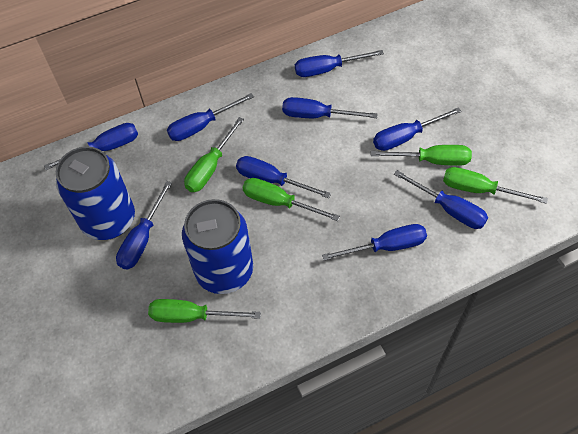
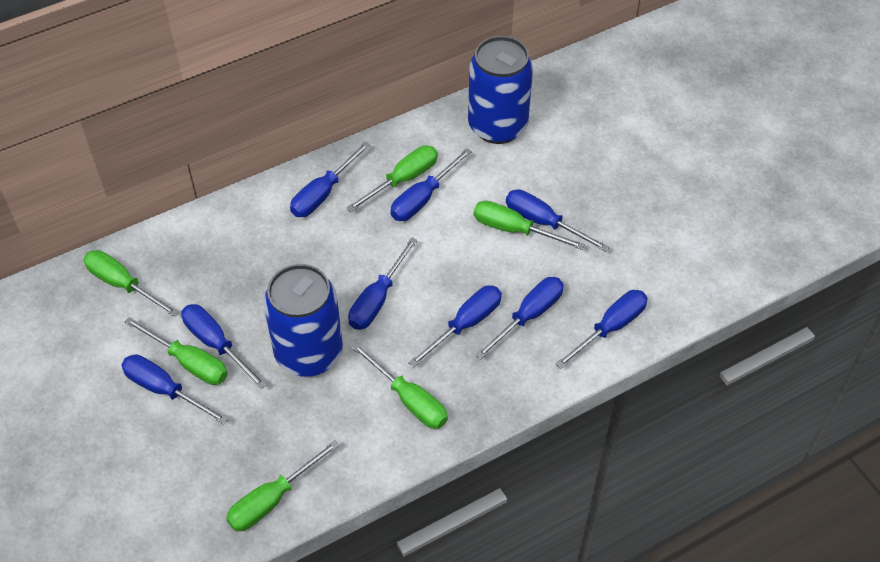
green screwdriver: [148,299,261,323] [184,117,244,192] [243,178,340,221] [371,145,472,166] [443,167,548,204] = 5 -> [84,250,179,317] [124,317,228,385] [226,440,340,531] [346,146,438,212] [351,343,448,429] [474,200,585,250] = 6

